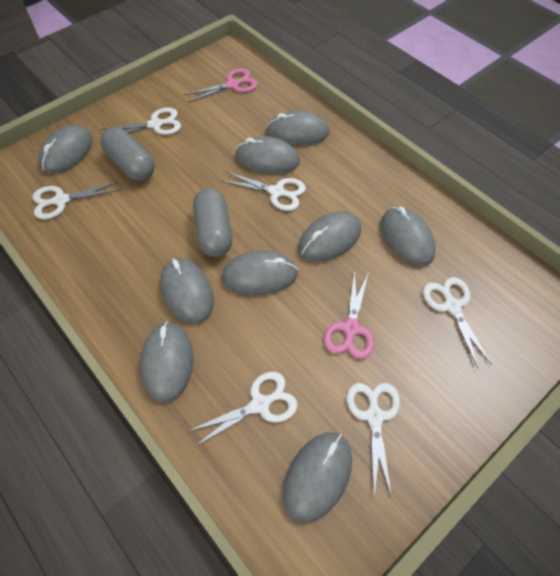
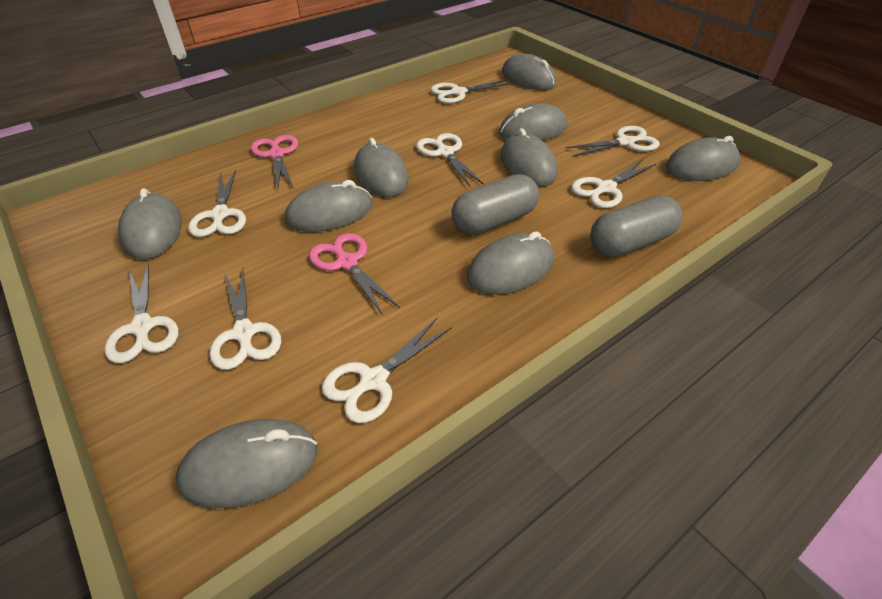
white scissors: [32,181,120,219] [101,108,181,135] [187,372,298,447] [222,171,306,211] [347,383,400,498] [423,277,492,368] = 6 -> [104,263,178,363] [188,170,246,237] [210,269,281,370] [322,318,452,423] [416,133,484,187] [431,79,512,104] [565,126,660,157] [571,159,656,208] = 8

